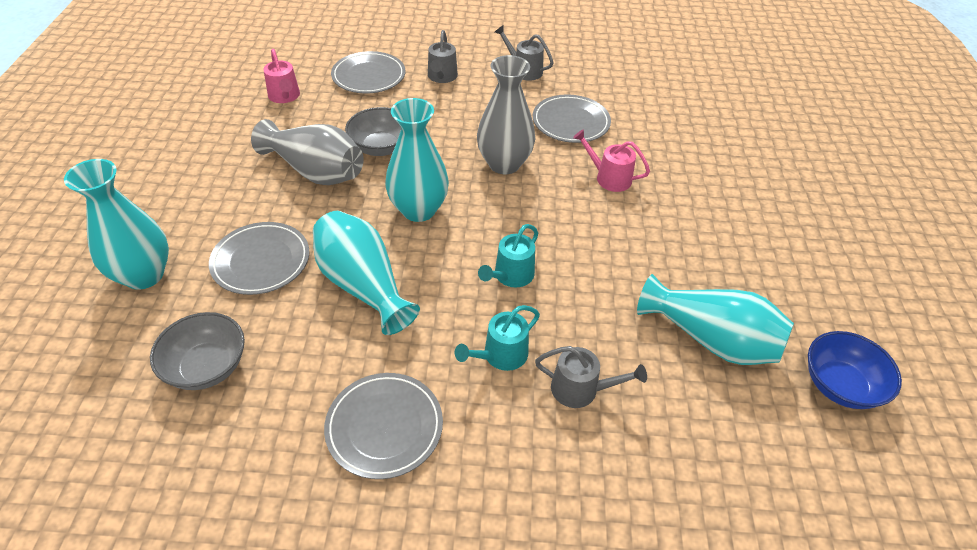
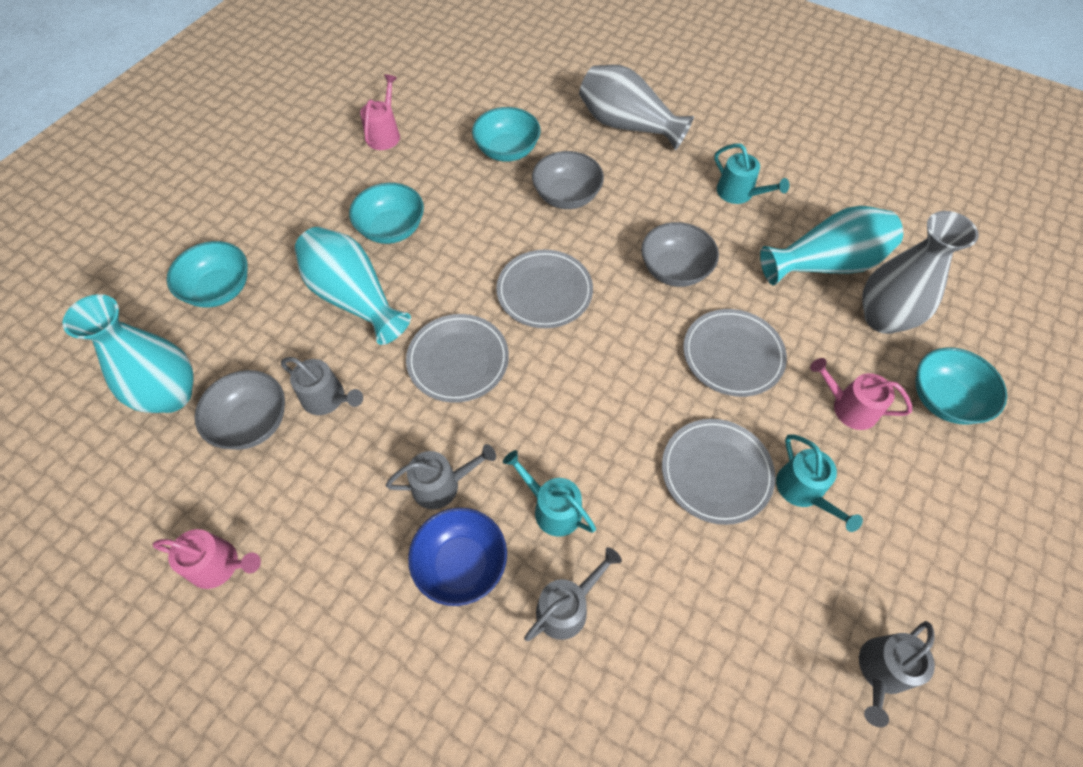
grey bowl: [150,312,245,390] [345,107,401,156] = 2 -> [195,370,285,450] [532,151,604,209] [641,222,719,287] = 3
grey watering can: [428,30,458,83] [495,25,553,81] [535,346,647,408] = 3 -> [281,357,363,415] [386,444,496,509] [524,547,622,641] [859,621,935,727] = 4
pink watering can: [263,49,300,103] [573,129,650,192] = 2 -> [153,529,261,589] [360,74,400,150] [810,358,912,430] = 3
turquoise bowl: none = 0 -> [167,241,248,307] [349,183,424,244] [472,107,541,162] [916,347,1007,425] = 4
turquoise vase: [64,159,169,290] [313,211,420,335] [385,98,449,222] [637,274,794,365] = 4 -> [62,294,194,413] [295,227,411,345] [760,206,903,286] = 3
turquoise watering can: [455,305,540,371] [478,224,538,287] = 2 -> [503,450,596,537] [714,143,790,204] [776,434,863,532] = 3

